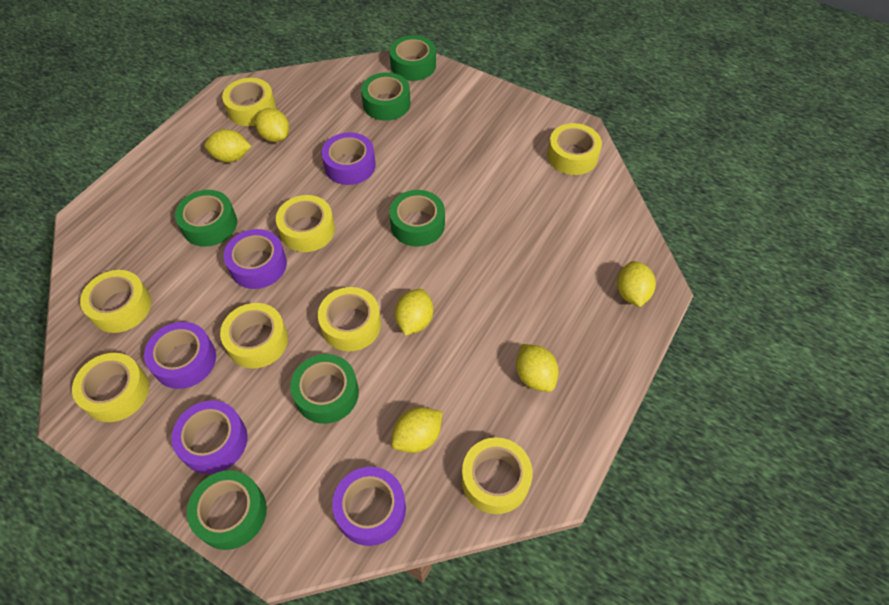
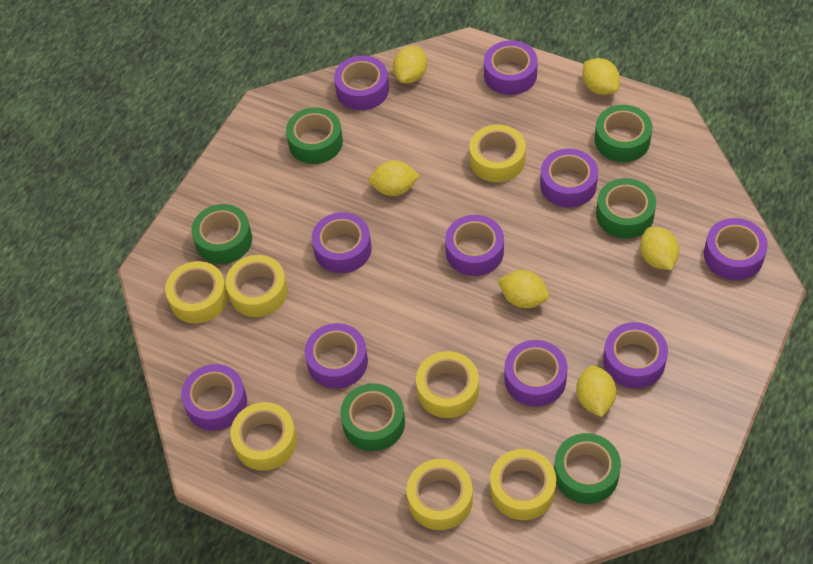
purple tape: [144,322,216,389] [171,400,247,474] [224,229,287,289] [321,132,376,185] [332,467,406,546] = 5 -> [181,364,247,431] [305,323,368,389] [312,212,372,273] [334,56,389,110] [445,215,504,276] [484,40,538,95] [504,340,568,407] [540,149,598,208] [603,322,668,389] [704,218,768,280] = 10
yellow tape: [72,353,149,422] [80,270,151,333] [220,303,288,369] [222,78,276,126] [276,195,335,252] [318,287,381,351] [462,437,533,514] [547,123,602,175] = 8 -> [165,261,228,324] [226,255,288,317] [230,402,297,471] [407,459,473,530] [416,351,479,418] [470,125,526,182] [490,449,556,520] = 7

